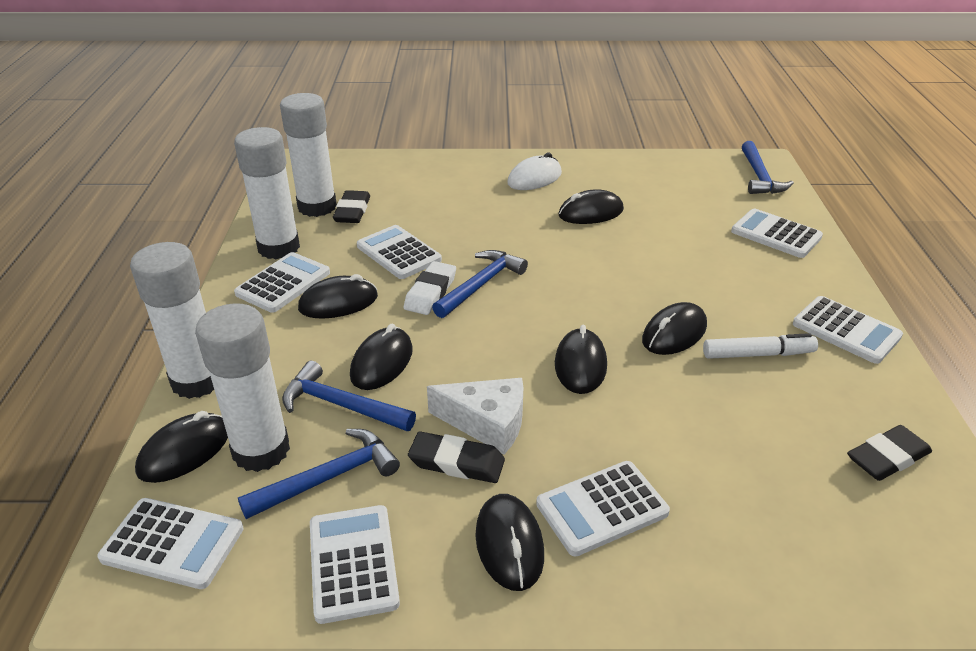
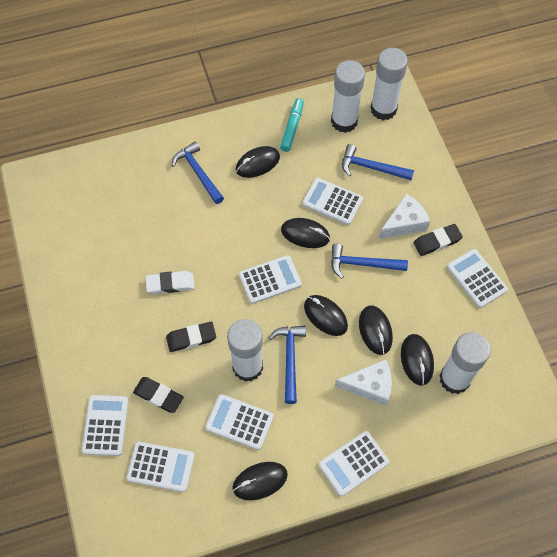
black mouse: [135,411,228,483] [298,274,378,319] [350,324,413,390] [475,494,544,591] [555,325,607,394] [558,189,624,224] [642,302,707,355] = 7 -> [232,462,288,500] [236,146,280,178] [281,218,330,248] [304,295,348,336] [359,306,393,355] [401,334,434,386] = 6
turquoise marker: none = 0 -> [280,98,304,152] = 1
white cheese: [427,378,523,455] = 1 -> [335,360,392,406] [379,193,430,239] = 2
white marker: [703,333,818,359] = 1 -> none = 0
white mouse: [507,153,562,190] = 1 -> none = 0

